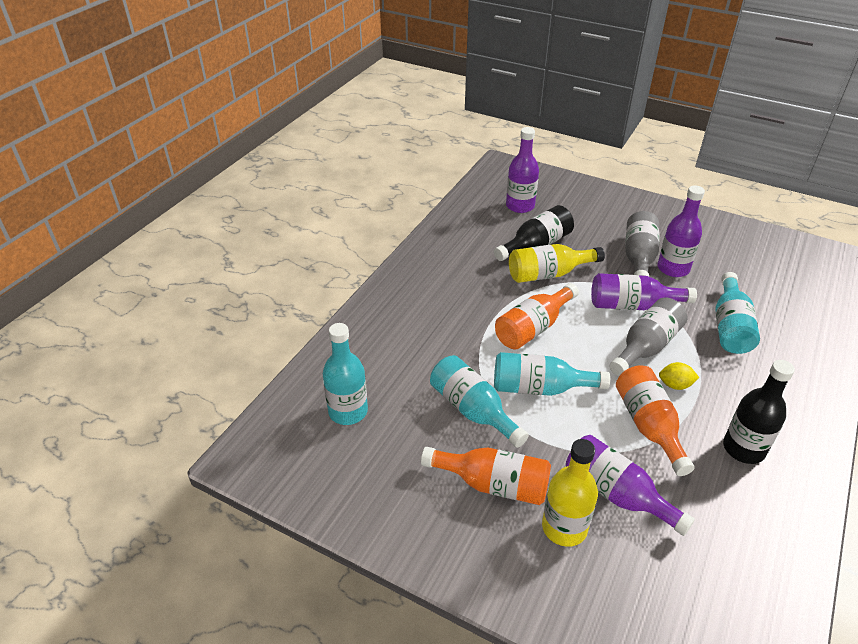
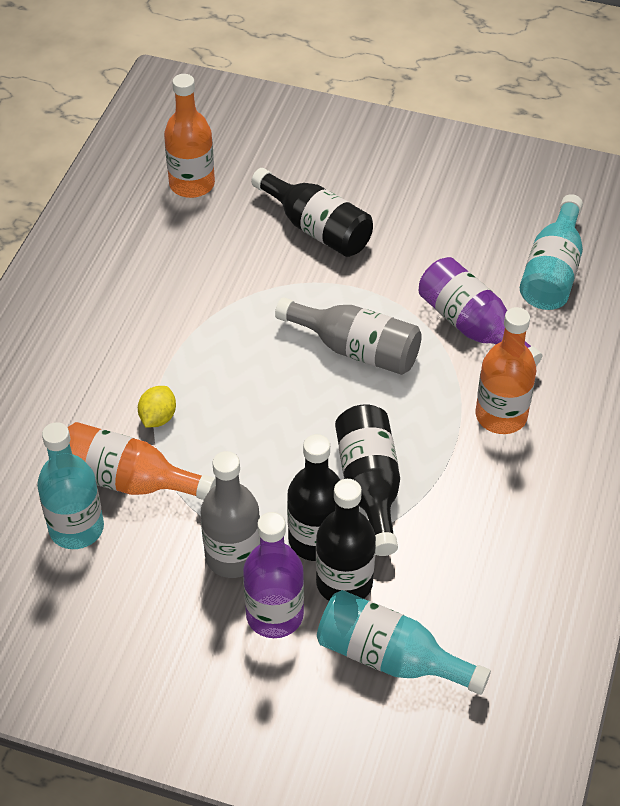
black bottle: [494,205,574,261] [723,360,795,464] = 2 -> [251,168,373,257] [287,434,340,561] [316,479,376,601] [335,404,400,556] = 4
purple bottle: [506,127,539,213] [566,435,695,536] [591,273,697,310] [658,185,705,277] = 4 -> [243,512,304,638] [419,257,542,366] = 2
turquoise bottle: [323,323,368,425] [430,355,529,448] [494,352,610,396] [716,272,760,354] = 4 -> [37,422,104,549] [317,590,491,695] [520,194,583,310] = 3
yellow bottle: [509,244,605,283] [542,439,598,547] = 2 -> none = 0

